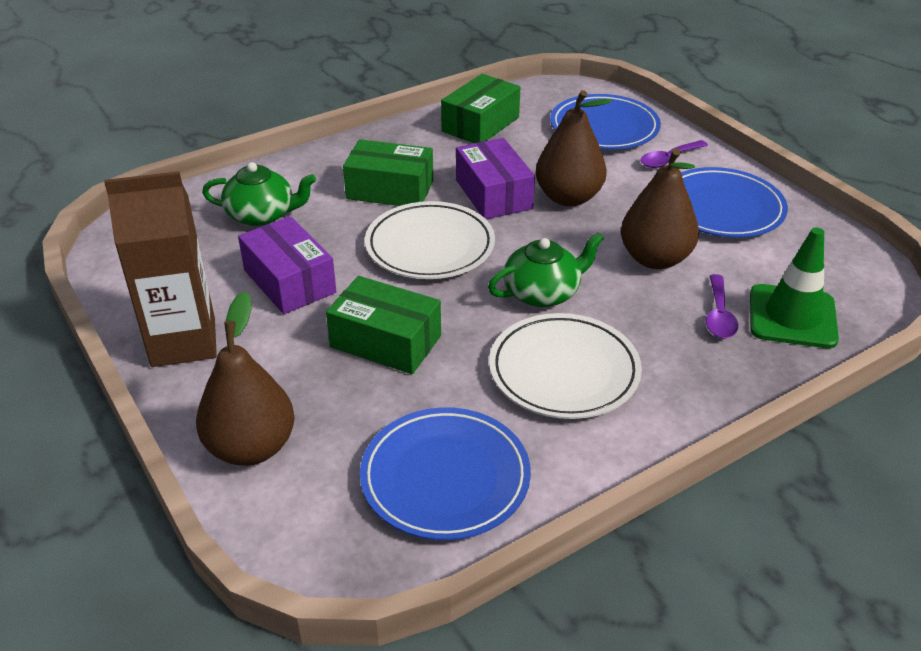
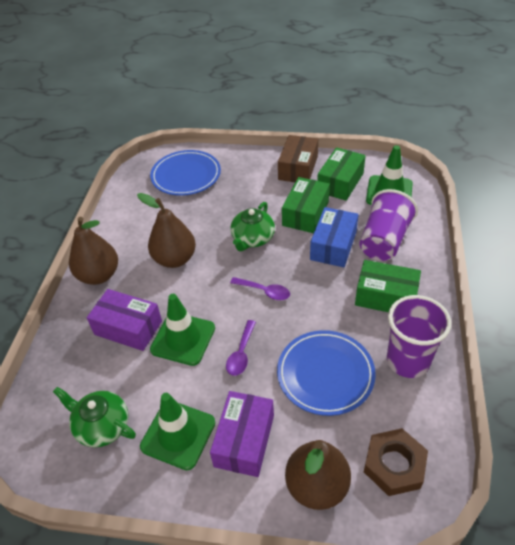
blue box: none = 0 -> [310,207,359,267] = 1
blue plate: [360,407,531,540] [550,94,661,150] [681,167,788,238] = 3 -> [150,150,221,196] [277,330,376,416] = 2
brown box: none = 0 -> [278,135,318,182] = 1
brown carton: [104,171,217,367] = 1 -> none = 0
brown nut: none = 0 -> [364,428,428,496] = 1
green traffic cone: [750,227,839,348] = 1 -> [140,393,215,470] [150,294,215,366] [366,145,413,205] = 3
purple cup: none = 0 -> [360,189,418,261] [387,295,451,378] = 2
white plate: [365,201,495,279] [489,313,642,419] = 2 -> none = 0

